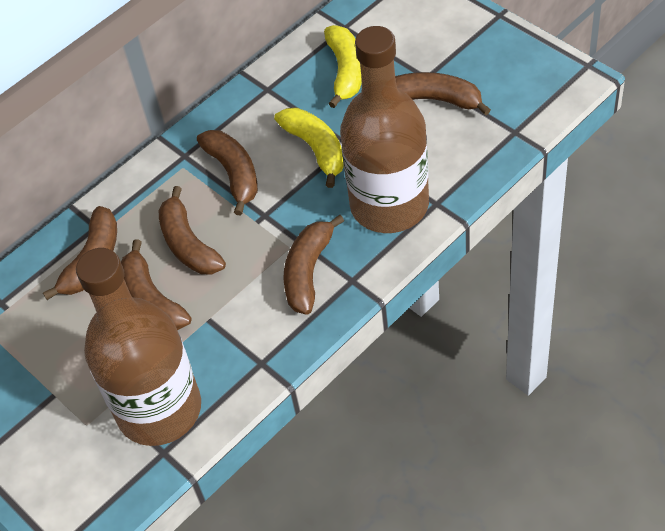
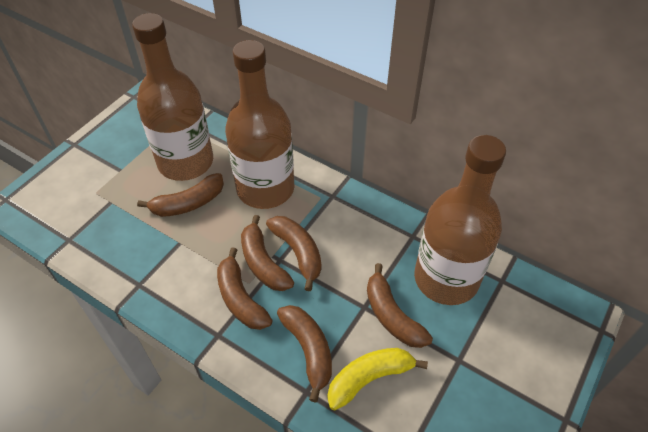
brown bottle: [76,248,201,446] [340,26,429,233] = 2 -> [132,13,213,181] [225,40,294,209] [414,135,506,305] = 3
yellow banana: [274,108,344,188] [324,25,362,108] = 2 -> [327,348,428,410] = 1

